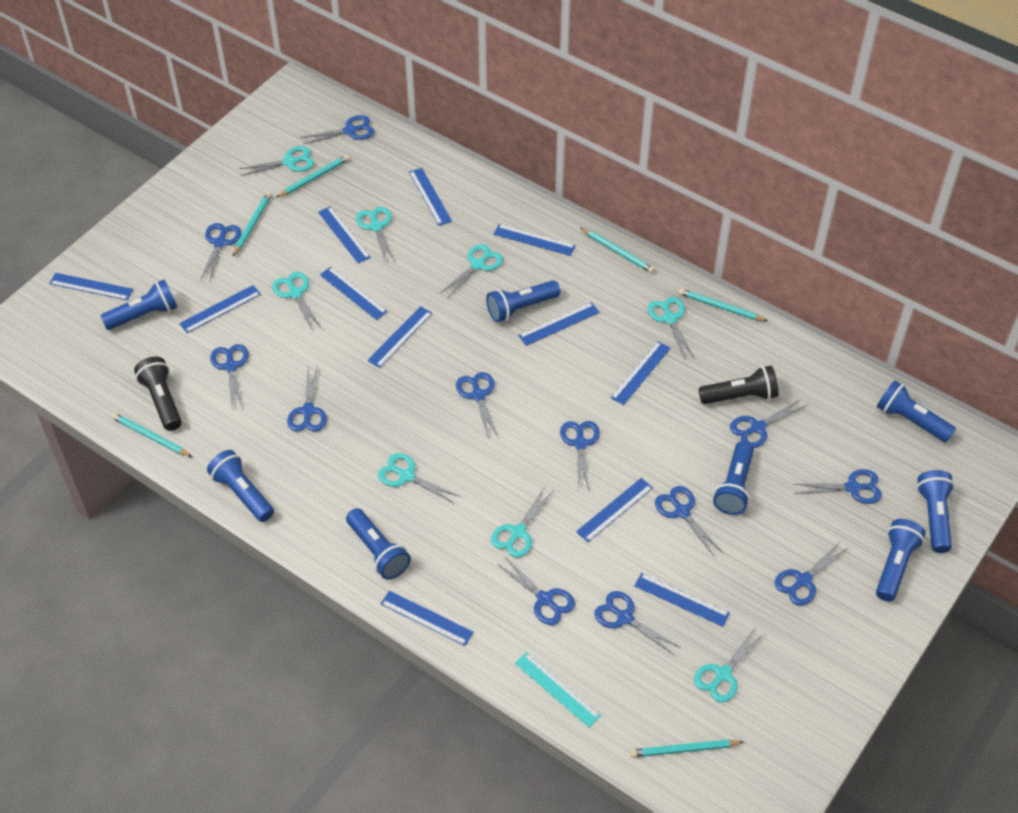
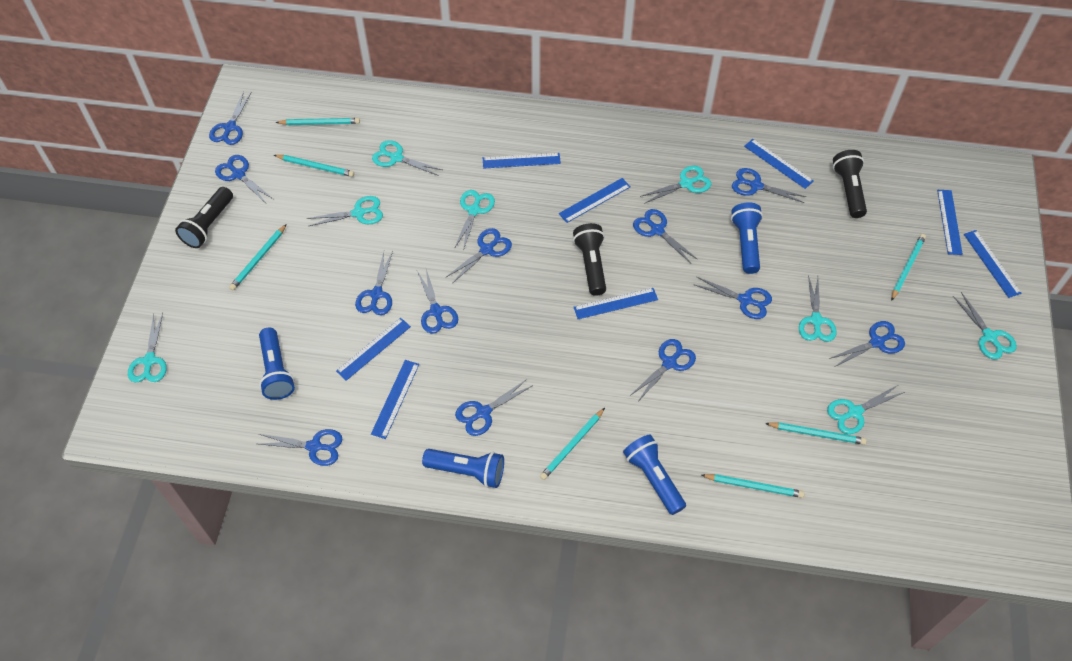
black flashlight: [134,357,182,431] [699,366,778,404] = 2 -> [175,187,233,248] [573,223,606,296] [833,150,867,218] = 3
blue flashlight: [101,279,177,330] [207,450,274,522] [346,508,411,580] [486,280,560,322] [713,441,754,515] [876,519,926,602] [877,380,956,442] [917,470,954,553] = 8 -> [259,327,295,400] [422,449,504,488] [623,435,686,515] [731,202,763,274] = 4
blue ruler: [49,273,133,300] [179,285,261,333] [318,206,371,263] [320,267,387,320] [367,306,432,368] [381,591,474,646] [409,168,452,226] [494,224,576,256] [518,302,600,346] [576,478,653,542] [610,341,671,405] [634,573,730,627] = 12 -> [336,318,411,381] [371,360,419,439] [483,153,561,169] [559,178,631,223] [574,288,658,319] [744,139,814,189] [937,190,963,255] [964,230,1021,298] = 8
turquoise pencil: [111,413,192,457] [233,192,272,256] [276,155,349,198] [581,228,655,273] [630,739,743,757] [678,289,768,321] = 6 -> [229,224,287,290] [274,155,354,177] [276,118,360,125] [540,408,605,480] [701,474,804,498] [765,422,867,445] [891,234,926,301] = 7
turquoise ruler: [515,652,601,727] = 1 -> none = 0

